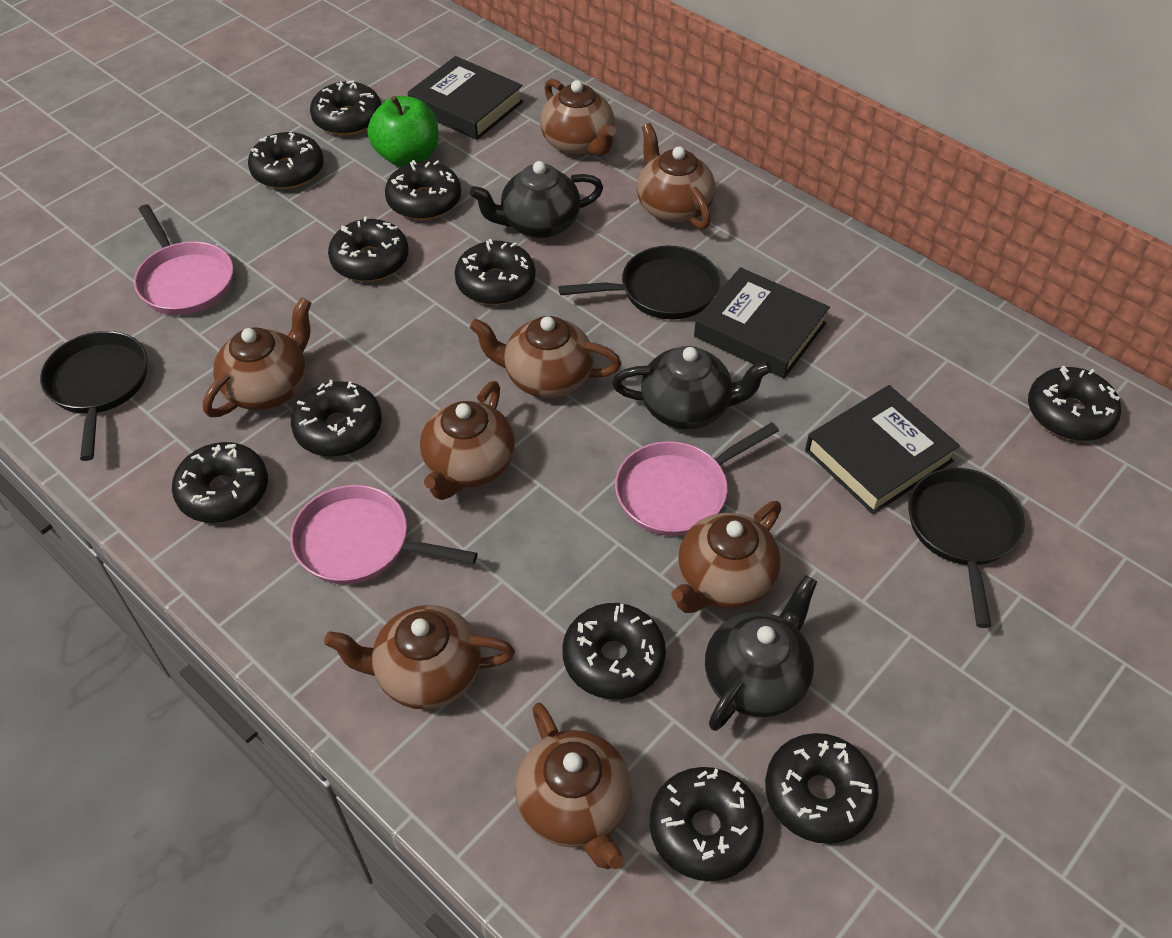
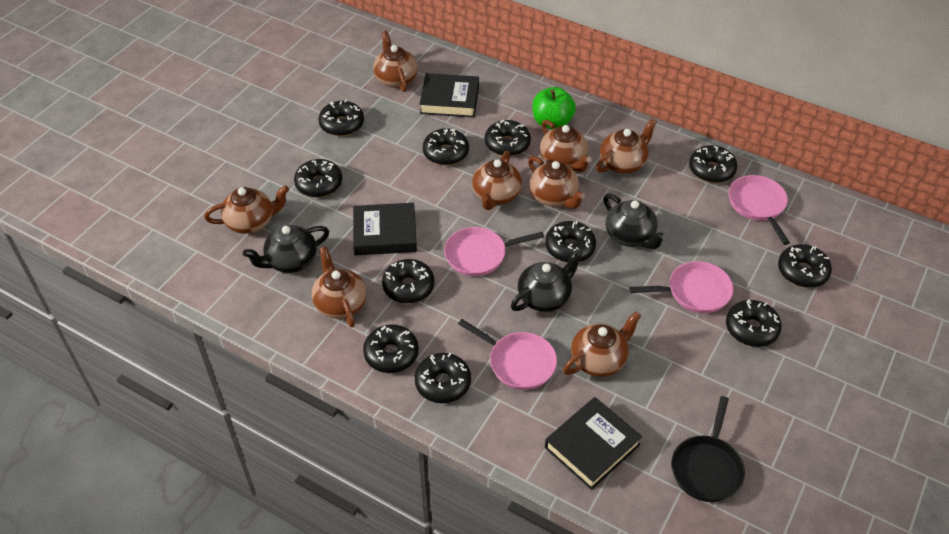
black pan: [40,331,148,461] [559,246,720,320] [908,468,1025,628] = 3 -> [671,396,745,502] = 1
pink pan: [134,204,233,315] [290,485,478,584] [615,422,779,536] = 3 -> [444,227,544,276] [458,319,557,390] [629,261,734,313] [728,175,790,245] = 4

